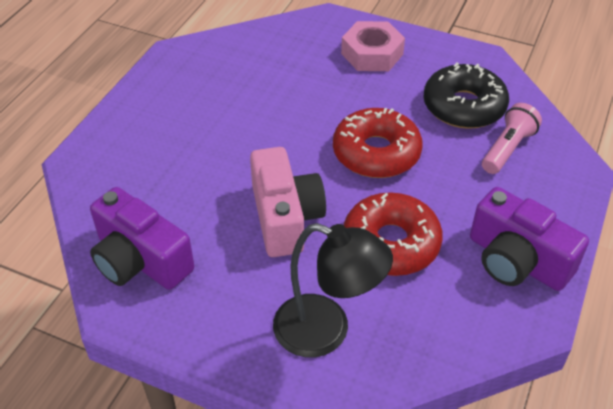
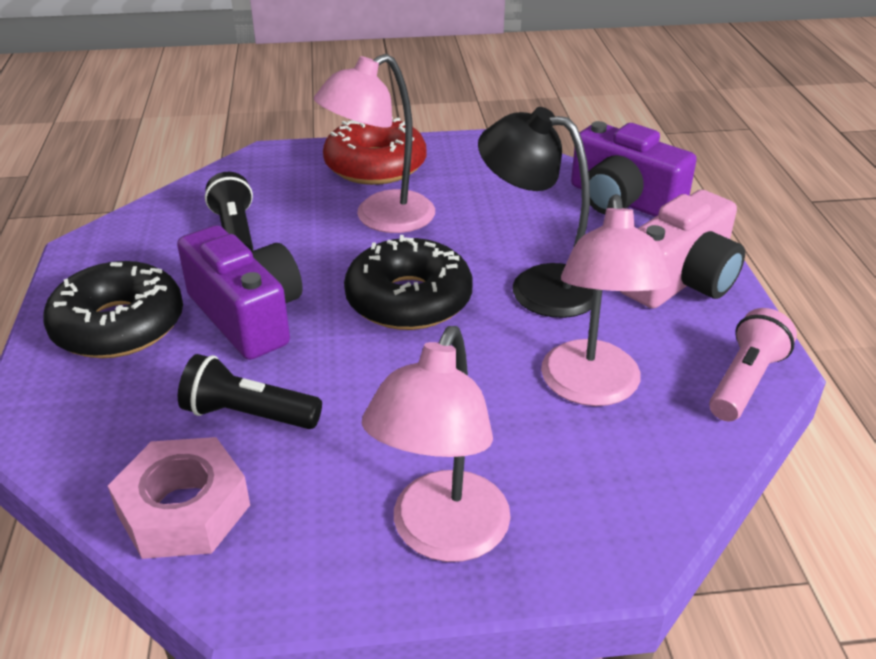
black donut: [423,63,509,129] = 1 -> [43,261,183,358] [344,235,473,330] = 2
black flashlight: none = 0 -> [178,354,322,429] [205,172,253,251] = 2
pink lamp: none = 0 -> [314,54,435,233] [362,326,511,562] [541,194,671,406] = 3
red donut: [333,108,423,178] [344,192,443,276] = 2 -> [323,117,426,185] = 1

